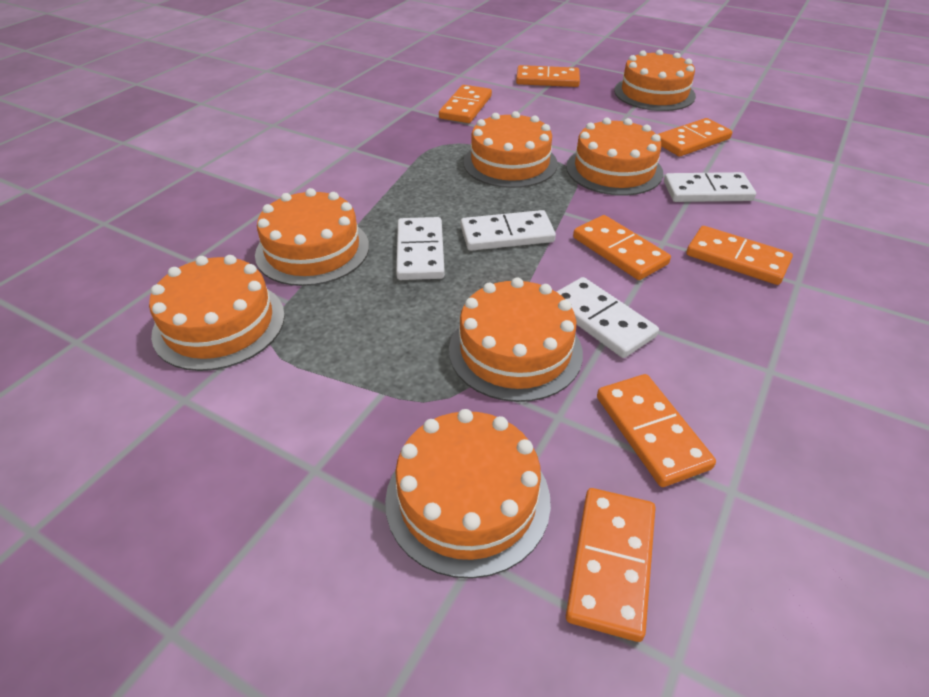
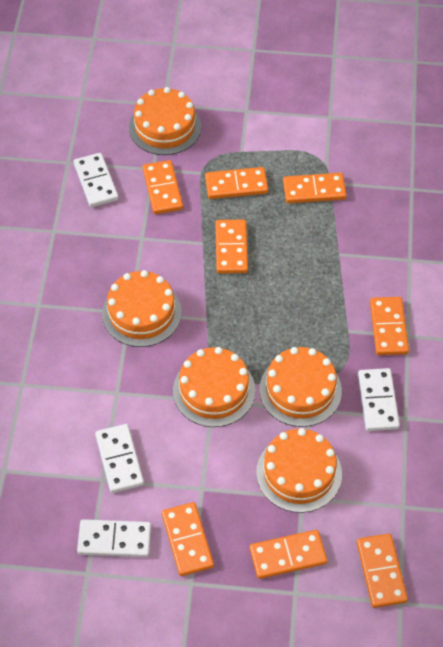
orange cake: [149,255,285,371] [255,188,369,286] [385,409,551,579] [449,277,583,402] [463,111,558,188] [566,118,663,196] [614,49,696,111] = 7 -> [102,270,182,347] [129,87,201,155] [173,347,255,427] [256,428,342,513] [259,347,342,427] = 5
orange domino: [439,85,492,123] [516,65,580,87] [566,488,656,642] [573,215,671,280] [597,374,716,487] [658,118,732,157] [686,226,793,285] = 7 -> [143,160,183,214] [162,502,214,576] [205,167,268,199] [215,219,248,274] [250,530,327,579] [283,173,346,203] [357,534,408,608] [370,297,409,355] = 8

